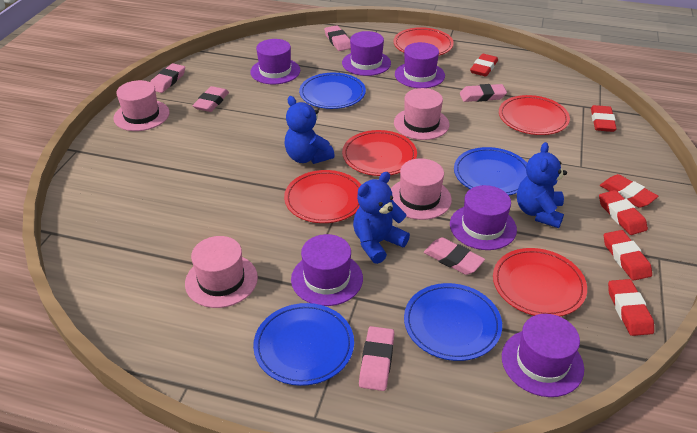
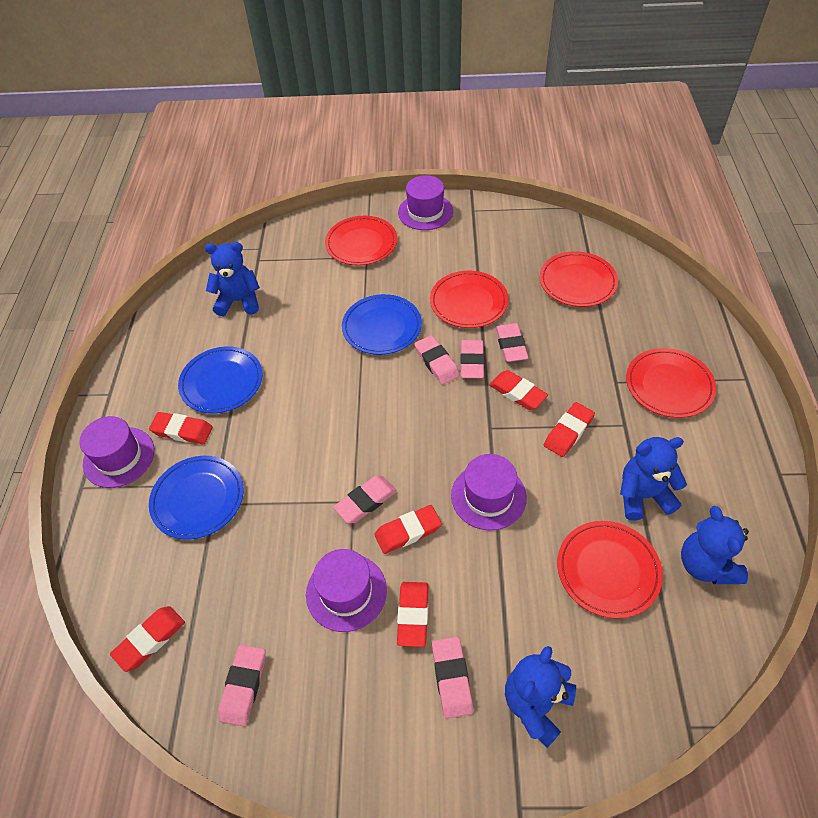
blue plate: [253,303,354,386] [299,73,366,109] [404,283,502,361] [454,147,527,195] = 4 -> [149,456,244,540] [178,346,263,413] [342,294,422,355] = 3
blue teddy bear: [284,96,335,164] [353,172,410,264] [517,142,567,228] = 3 -> [205,242,260,316] [505,646,576,748] [620,437,687,521] [681,506,749,584] = 4
pink hat: [114,80,169,131] [185,236,258,308] [391,158,452,220] [394,88,449,140] = 4 -> none = 0
purple hat: [250,39,300,84] [291,234,363,306] [342,31,391,76] [395,42,445,88] [450,185,517,250] [502,314,584,397] = 6 -> [79,416,154,488] [306,549,387,632] [398,175,453,230] [451,454,527,530] = 4

